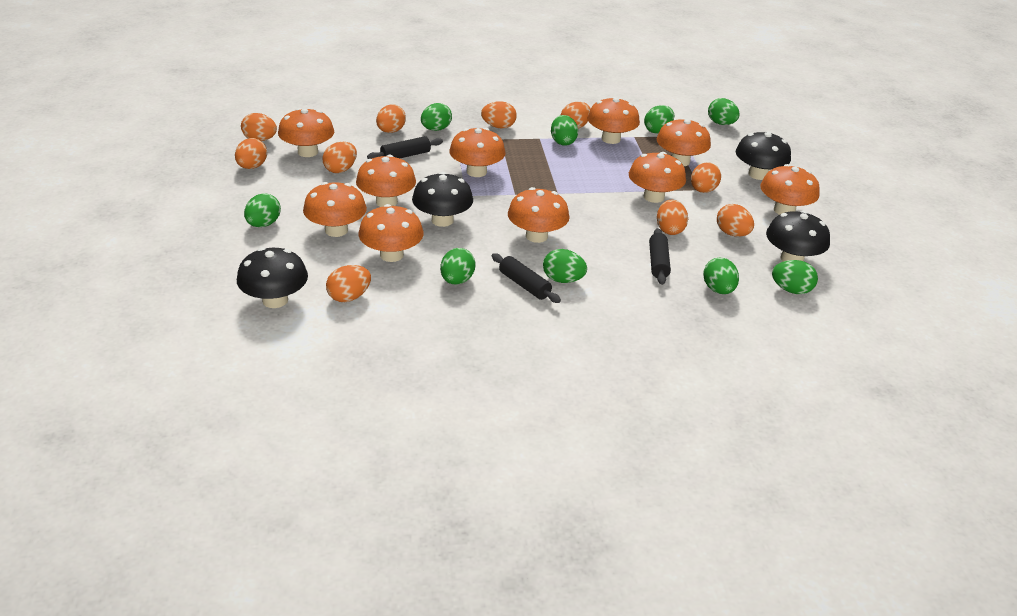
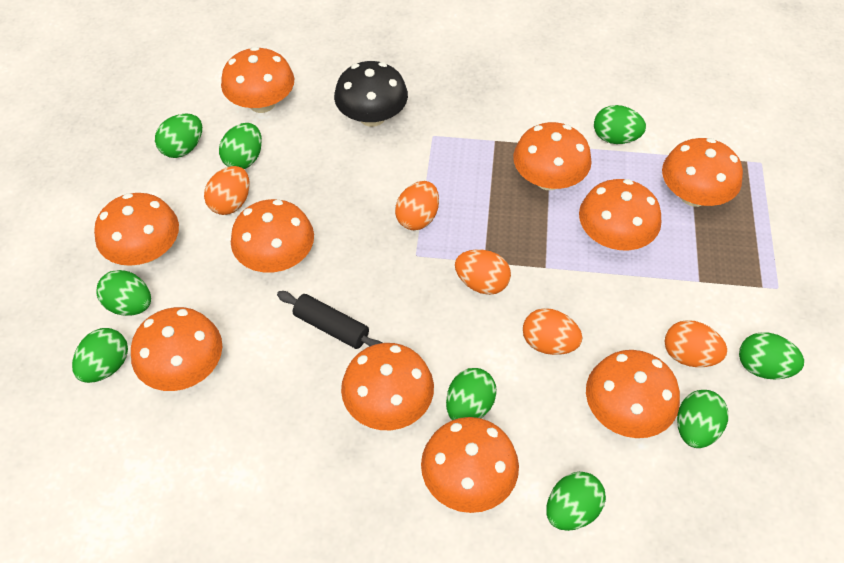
black mushroom: [237,247,308,308] [412,172,473,227] [736,131,791,180] [766,211,830,262] = 4 -> [334,61,408,127] = 1
black rolling pin: [367,136,443,159] [492,253,561,303] [649,228,671,285] = 3 -> [277,291,382,349] = 1
orange egg: [235,138,267,169] [241,113,277,141] [322,142,357,173] [326,265,371,302] [376,104,406,133] [481,101,517,129] [561,102,591,129] [657,200,688,235] [691,162,721,193] [717,204,754,237] = 10 -> [204,166,249,215] [395,181,439,230] [455,249,511,295] [523,308,582,355] [664,320,727,367] = 5

